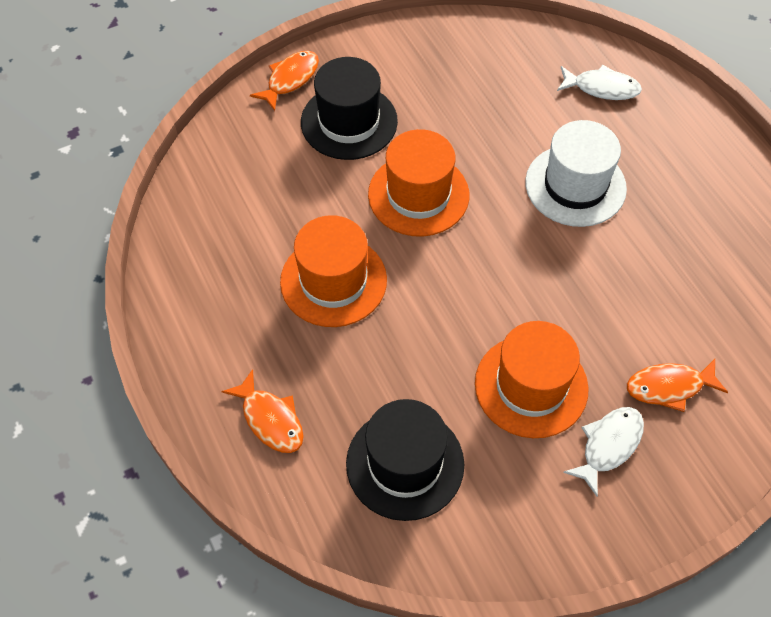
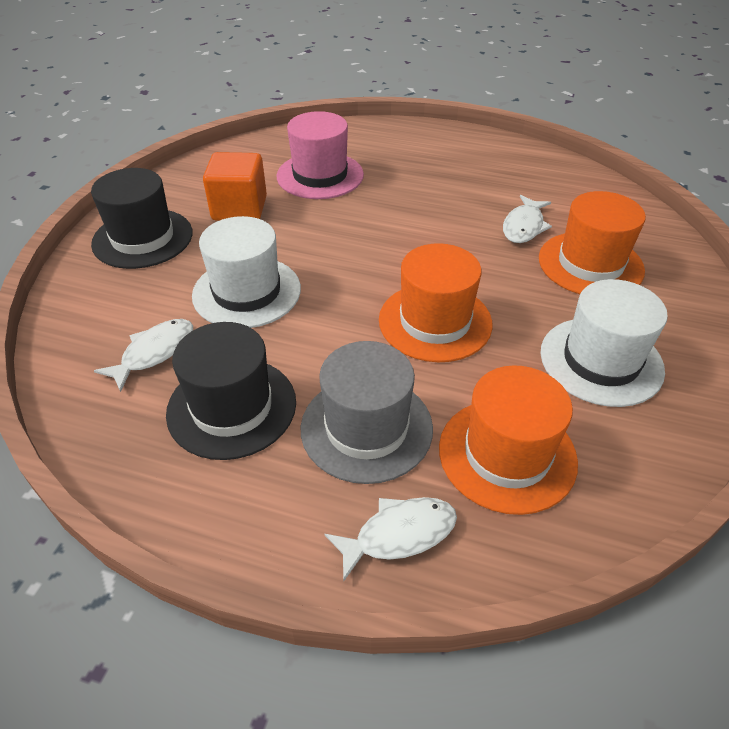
grey hat: none = 0 -> [301,341,433,484] = 1
orange cube: none = 0 -> [203,152,267,221] = 1
orange fish: [221,369,304,453] [250,51,319,111] [627,359,728,412] = 3 -> none = 0
pink hat: none = 0 -> [277,111,364,199] = 1
white fish: [557,65,642,100] [563,407,644,497] = 2 -> [94,319,193,392] [324,497,457,582] [503,195,552,243] = 3
white hat: [525,120,627,227] = 1 -> [192,216,301,328] [540,279,668,407] = 2

